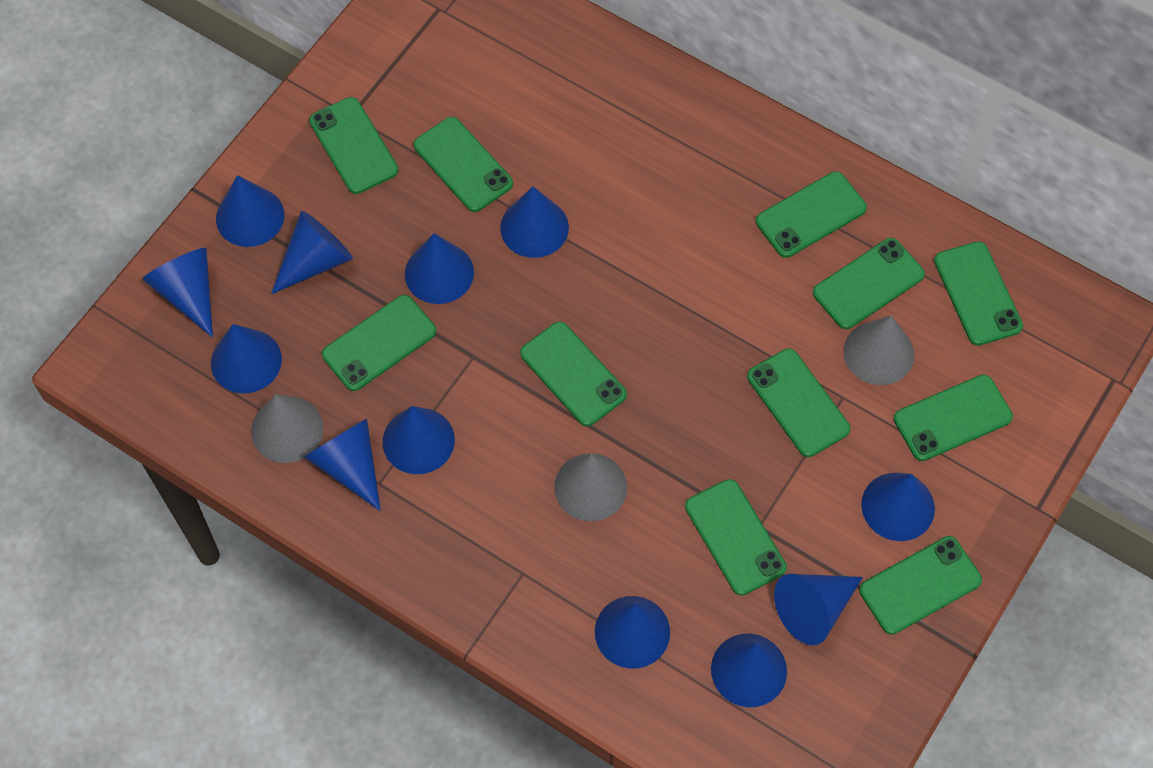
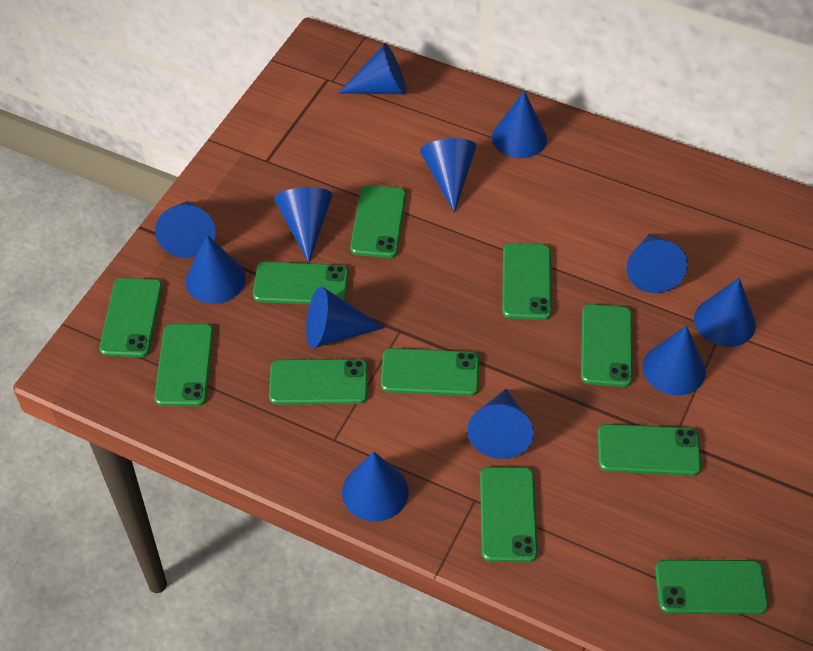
grey cone: [251,394,323,463] [554,453,627,521] [843,316,914,385] = 3 -> none = 0

